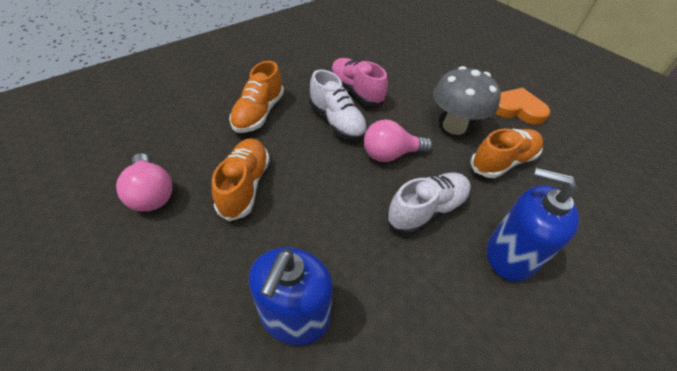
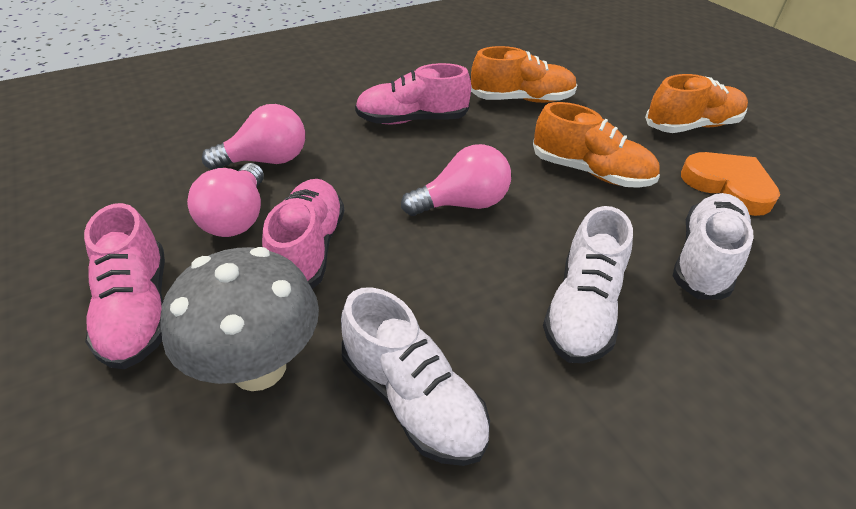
blue soap dispenser: [249,247,333,345] [487,168,579,282] = 2 -> none = 0
pink light bulb: [116,153,173,212] [364,119,432,162] = 2 -> [187,163,264,237] [202,104,305,170] [401,144,511,216] = 3
pink shoe: [331,58,388,106] = 1 -> [84,203,165,369] [262,179,344,289] [355,63,471,124] = 3
white shoe: [309,70,368,141] [386,173,471,235] = 2 -> [341,287,490,466] [543,206,633,363] [673,193,753,300] = 3

